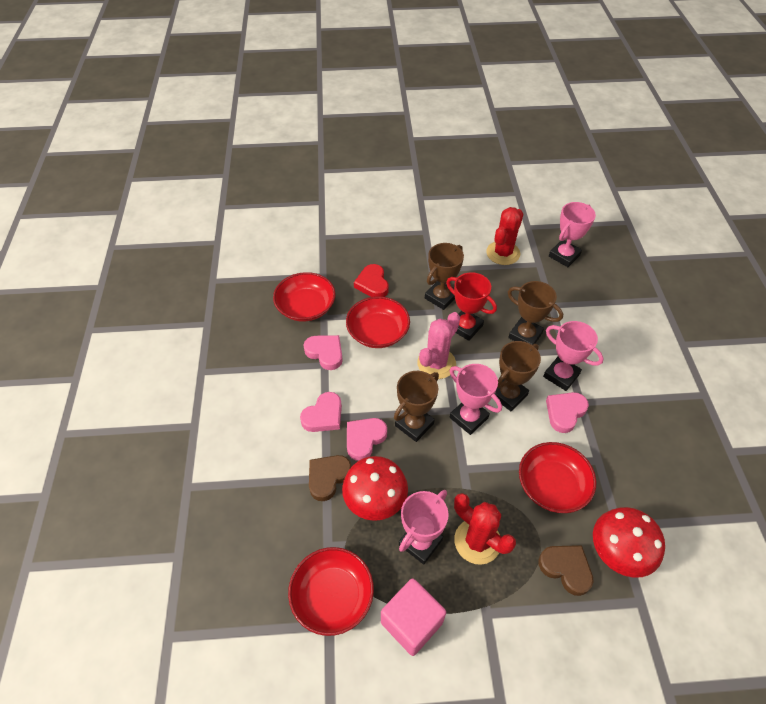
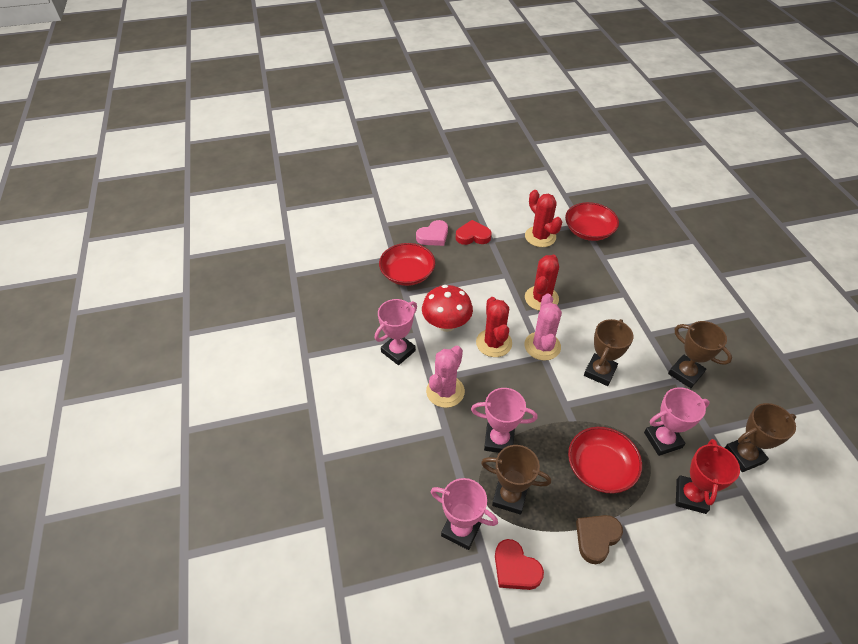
brown heart: [309,455,352,501] [538,545,594,596] = 2 -> [576,515,623,564] = 1
pink cactus: [417,312,460,379] = 1 -> [426,346,465,408] [524,294,562,361] = 2
pink cube: [381,578,446,656] = 1 -> none = 0
pink heart: [300,392,342,432] [303,335,343,370] [347,418,387,461] [546,392,589,433] = 4 -> [416,220,448,246] = 1
red bowl: [273,272,336,321] [288,547,374,636] [346,296,410,348] [519,442,597,513] = 4 -> [379,243,435,286] [565,202,619,241] [568,427,642,494] = 3
red cactus: [454,493,516,565] [486,207,523,265] = 2 -> [476,297,512,357] [525,190,562,247] [525,254,559,311] = 3
red heart: [354,264,388,297] = 1 -> [456,220,492,245] [495,539,544,590] = 2
red mushroom: [342,456,408,521] [593,507,665,578] = 2 -> [422,285,473,332] = 1

